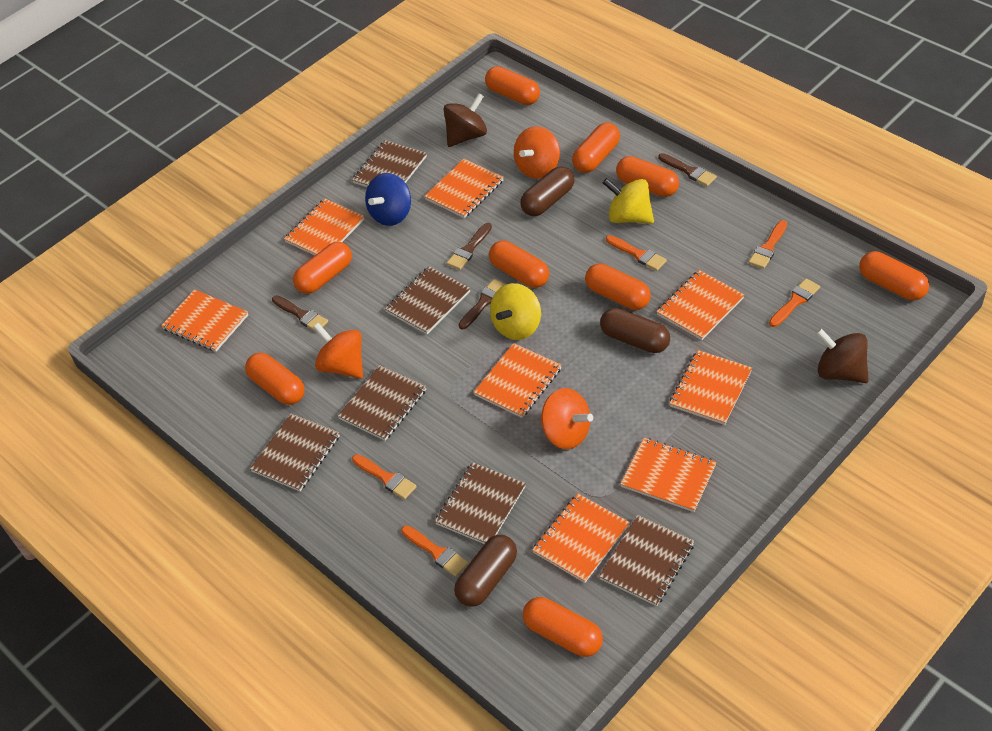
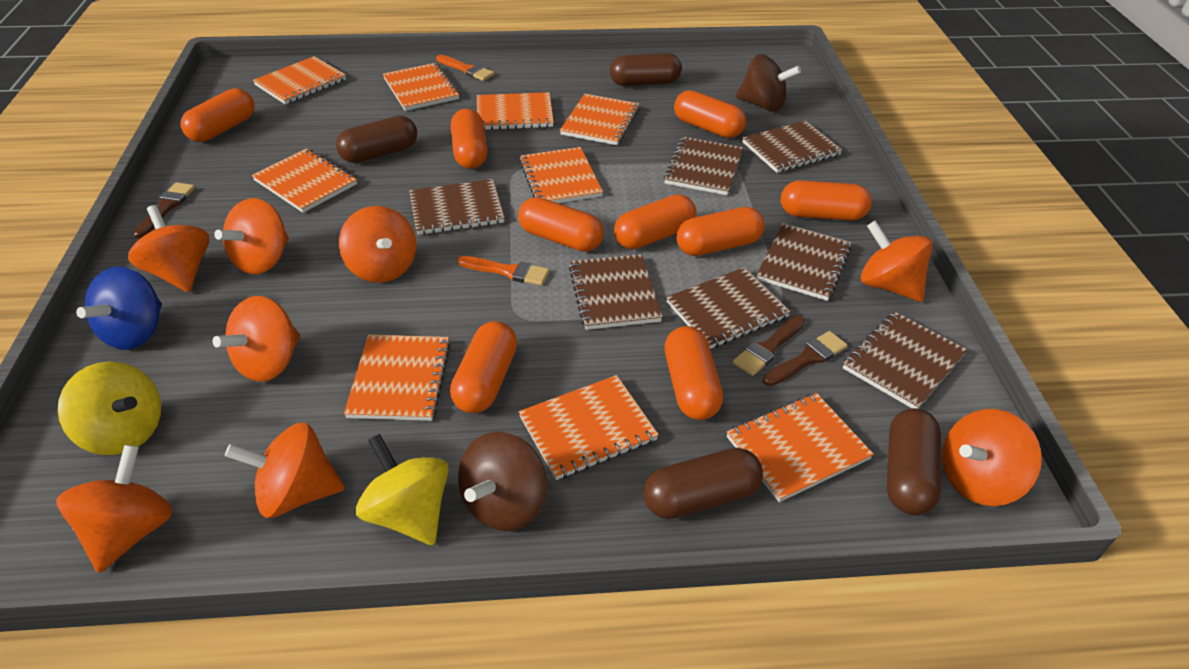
brown brush: [272,295,328,332] [447,223,492,270] [459,279,506,330] [659,153,717,186] = 4 -> [133,182,195,238] [733,315,805,376] [763,331,848,386] = 3
brown capsule: [454,535,517,607] [520,166,574,216] [600,308,670,353] = 3 -> [336,116,417,163] [610,53,682,86] [643,448,763,519] [887,408,941,515] = 4
brown notebook: [250,414,340,491] [338,365,427,441] [352,140,427,187] [385,267,471,334] [435,462,526,544] [599,515,694,606] = 6 -> [409,179,505,235] [569,254,663,330] [663,137,743,195] [666,267,791,349] [742,120,842,173] [756,223,852,301] [843,311,967,409] = 7
orange brush: [352,454,417,499] [401,525,468,576] [606,235,667,271] [749,220,787,269] [769,278,820,327] = 5 -> [436,55,495,81] [458,256,549,286] = 2
orange notebook: [161,289,248,352] [284,199,365,256] [424,159,504,218] [474,343,562,418] [532,493,630,583] [620,438,716,512] [657,270,744,340] [669,350,752,425] = 8 -> [252,148,357,213] [253,56,346,105] [344,334,451,421] [383,63,460,111] [477,92,554,130] [519,147,603,203] [519,375,659,480] [560,94,640,145] [727,393,874,502] = 9
orange spinning top: [313,323,363,379] [514,126,560,179] [540,388,593,449] = 3 -> [56,445,173,573] [128,205,209,292] [213,296,301,382] [214,198,289,274] [225,422,345,518] [339,206,416,283] [861,220,932,302] [942,409,1042,506] = 8

